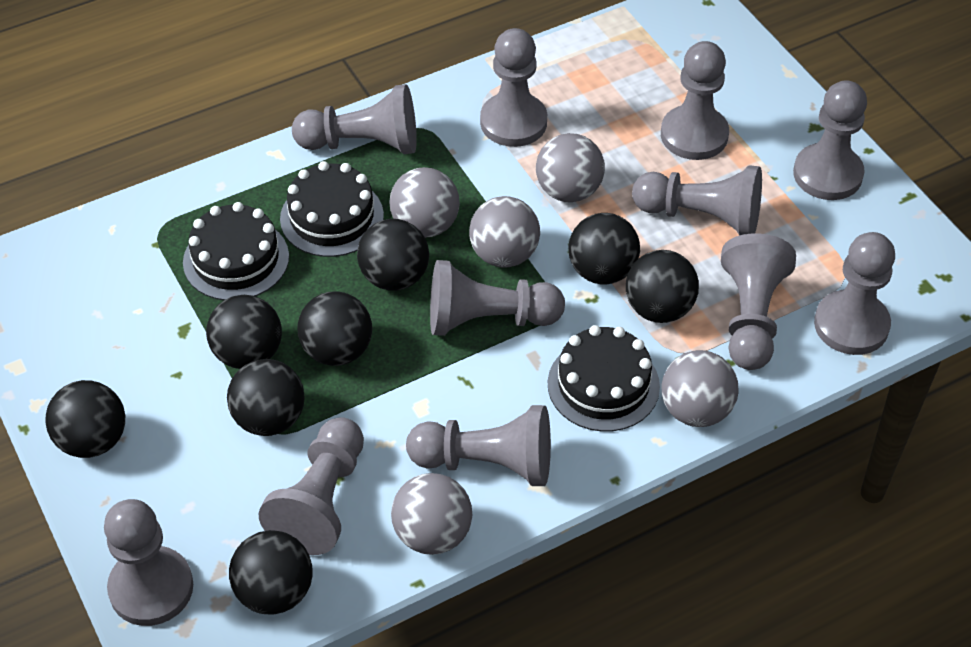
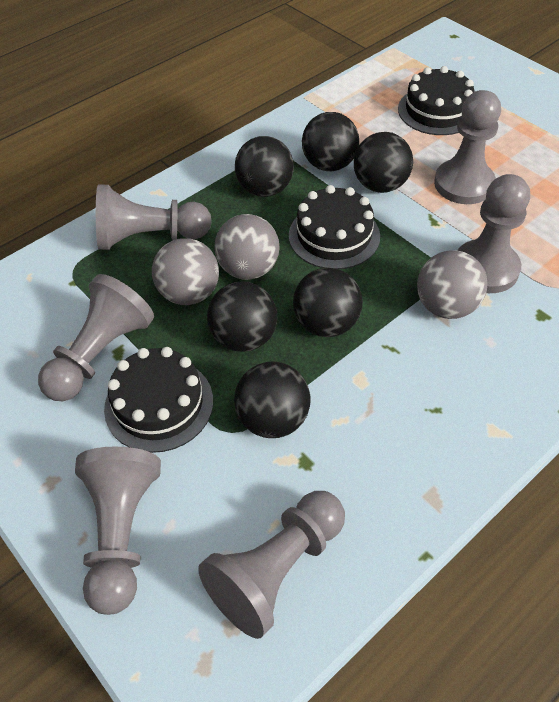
black ball: [45,380,125,458] [206,295,282,369] [227,359,305,436] [229,530,313,615] [297,291,372,366] [357,219,429,291] [568,213,640,284] [626,250,699,323] = 8 -> [207,281,278,352] [234,362,311,438] [235,136,294,197] [293,268,363,337] [302,112,359,171] [354,132,413,193] = 6
grey ball: [389,167,460,238] [391,473,472,555] [469,196,540,268] [536,133,605,202] [661,350,738,427] = 5 -> [152,238,219,305] [214,214,279,280] [417,250,488,319] = 3
grey pawn: [104,499,193,626] [259,417,364,555] [292,84,417,154] [406,405,551,486] [430,260,565,336] [480,28,547,147] [632,165,762,236] [661,41,729,160] [721,233,796,370] [793,80,867,200] [814,232,895,355] = 11 -> [38,274,154,401] [75,447,161,615] [96,184,212,250] [198,491,345,639] [434,90,501,204] [457,174,530,293] = 6

